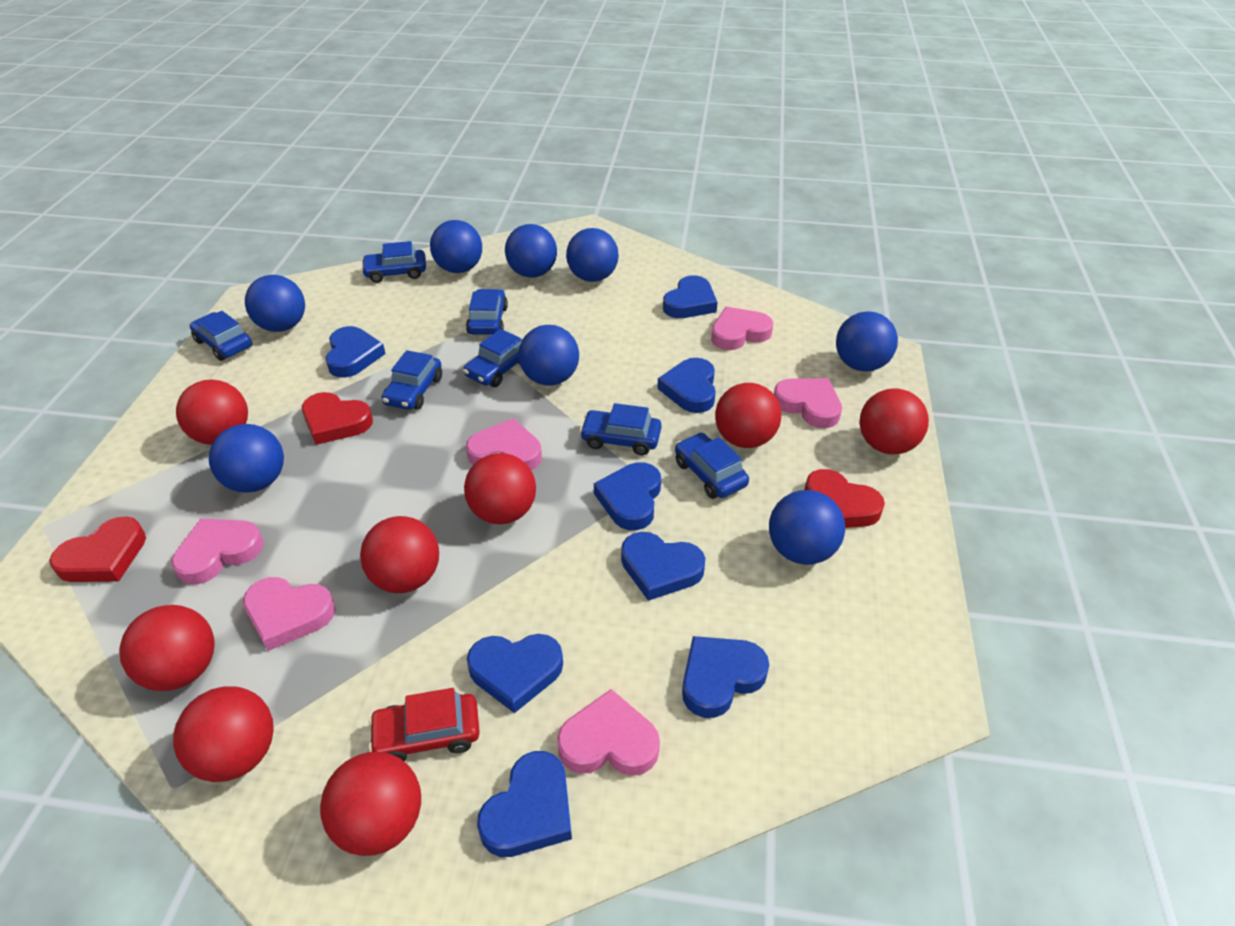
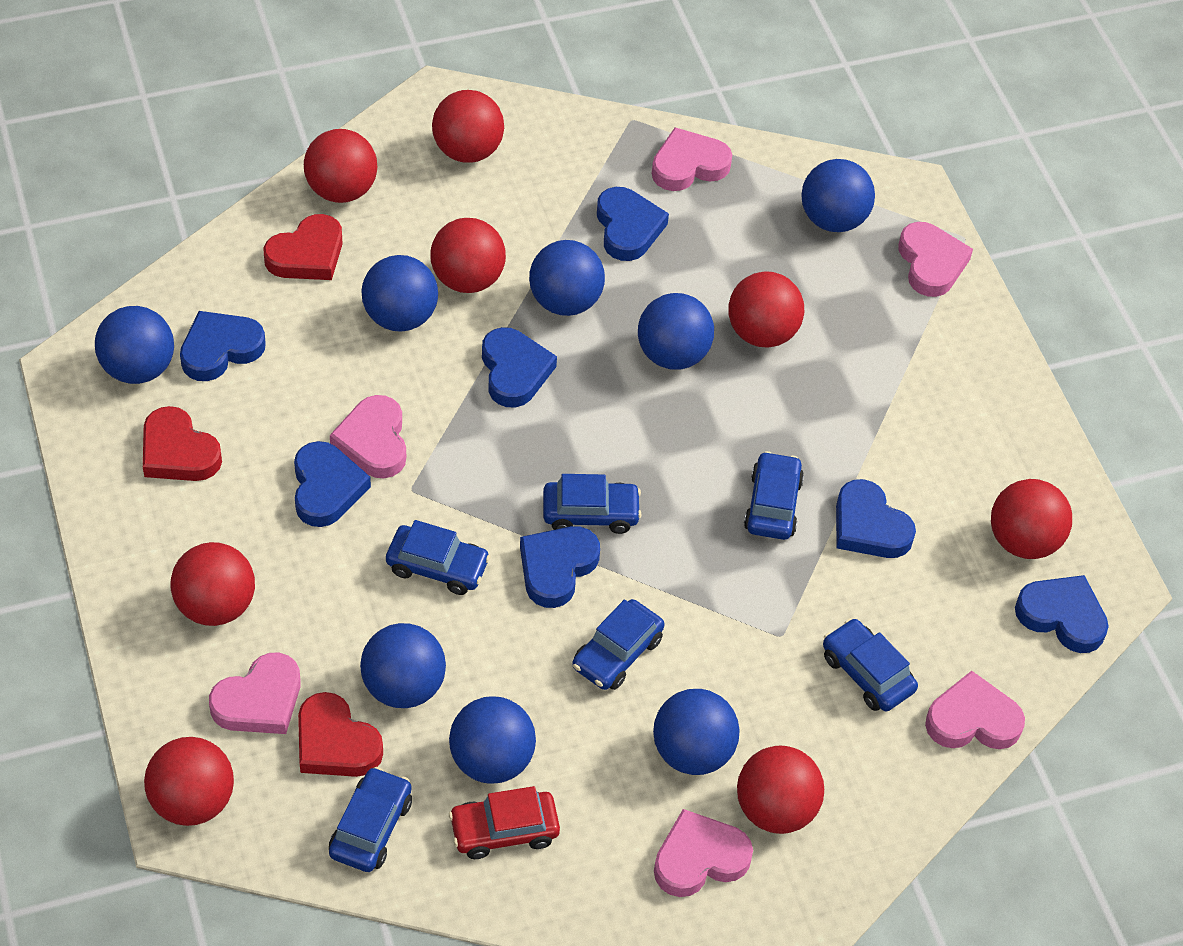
blue car: [190,311,253,361] [361,241,426,283] [382,350,442,410] [463,329,522,387] [466,289,508,335] [579,403,662,455] [675,433,749,499] = 7 -> [329,767,412,872] [386,520,491,595] [543,474,642,534] [572,599,665,690] [744,451,804,540] [823,618,918,712] = 6
blue heart: [326,326,386,378] [467,634,563,713] [477,751,572,857] [594,462,661,530] [621,532,706,601] [657,358,716,413] [663,275,718,318] [682,636,769,718] = 8 -> [180,311,266,381] [294,441,371,527] [482,327,557,408] [520,526,600,608] [597,187,669,261] [836,479,916,558] [1015,575,1109,653] = 7

